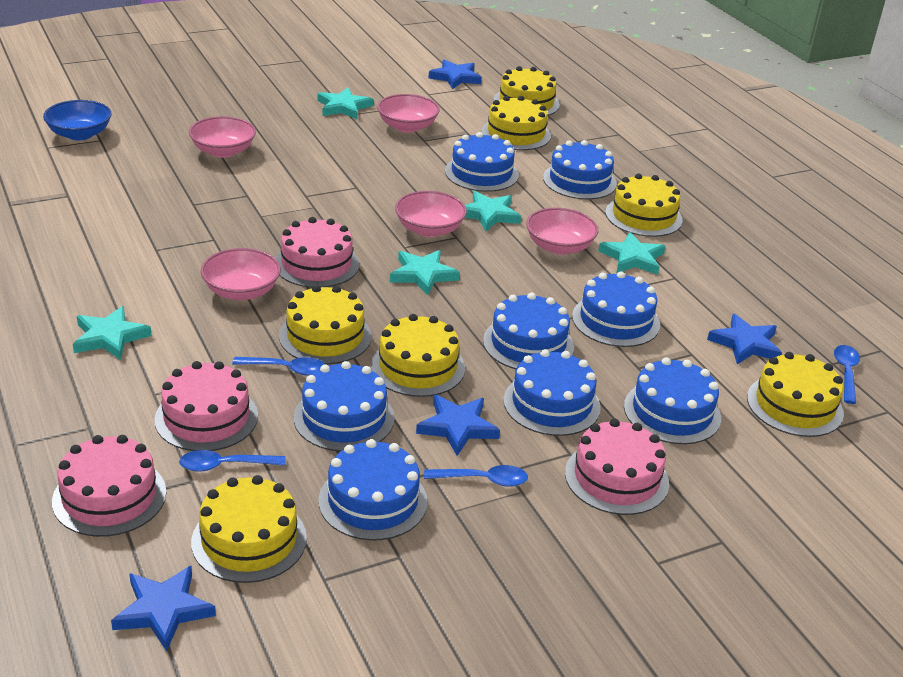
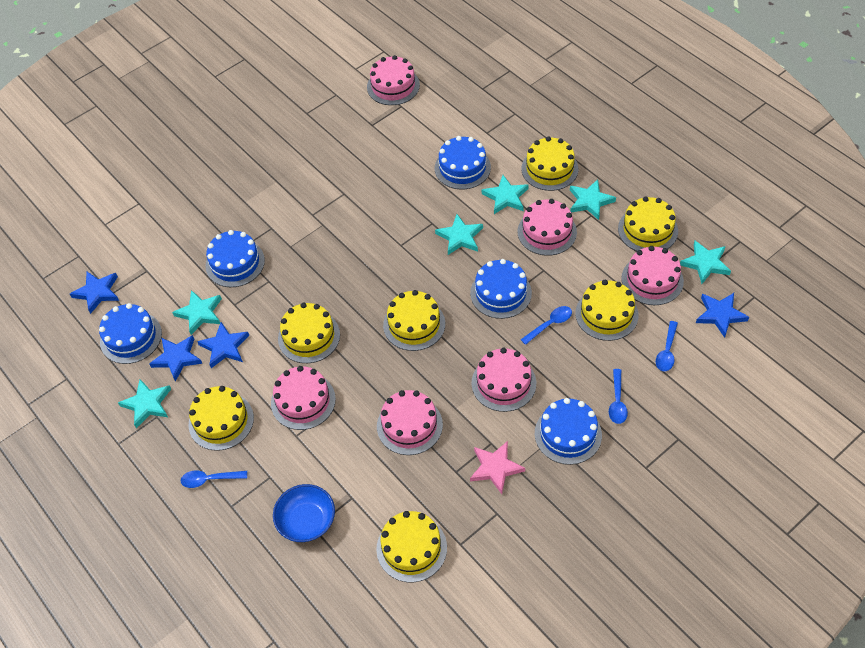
blue cake: [294,361,395,451] [318,439,428,541] [445,132,519,192] [483,293,574,369] [503,349,601,436] [543,140,617,199] [572,271,660,347] [624,357,721,444] = 8 -> [99,303,162,364] [205,230,265,287] [435,136,491,189] [470,259,532,319] [535,398,602,465] = 5
pink bowl: [189,116,256,158] [200,248,281,300] [377,94,440,133] [395,191,467,237] [526,208,598,255] = 5 -> none = 0
pink cake: [52,435,166,537] [154,361,258,451] [275,217,359,288] [565,419,669,515] = 4 -> [271,366,336,430] [367,55,420,105] [377,390,443,455] [472,348,536,412] [518,199,577,256] [621,246,684,305] = 6
pink star: none = 0 -> [470,441,525,494] = 1
turquoise star: [73,306,152,360] [318,87,373,119] [390,250,460,295] [465,191,521,231] [598,232,665,275] = 5 -> [118,379,171,428] [172,290,222,335] [435,214,483,255] [482,175,529,214] [570,179,616,220] [680,241,731,284] = 6

